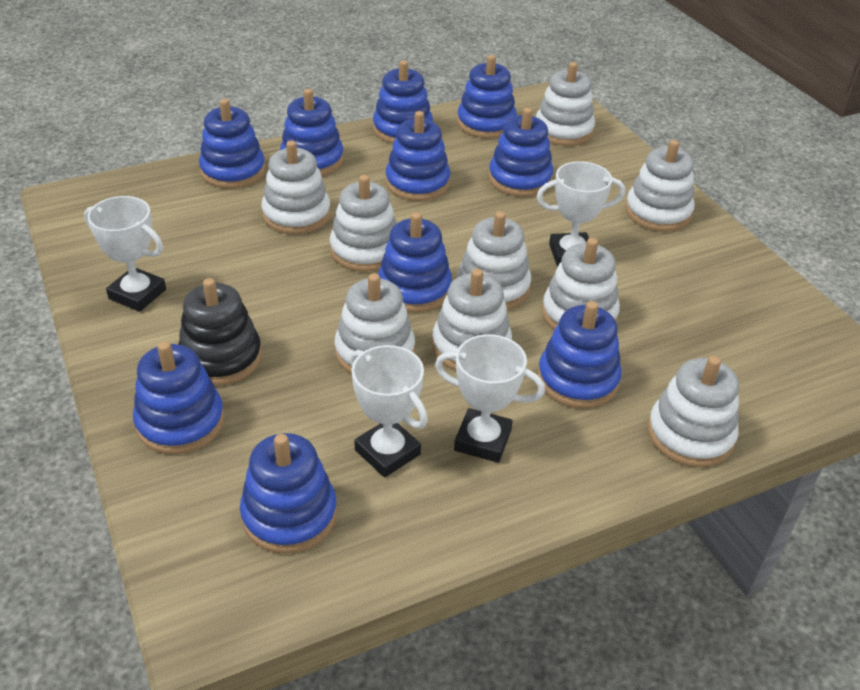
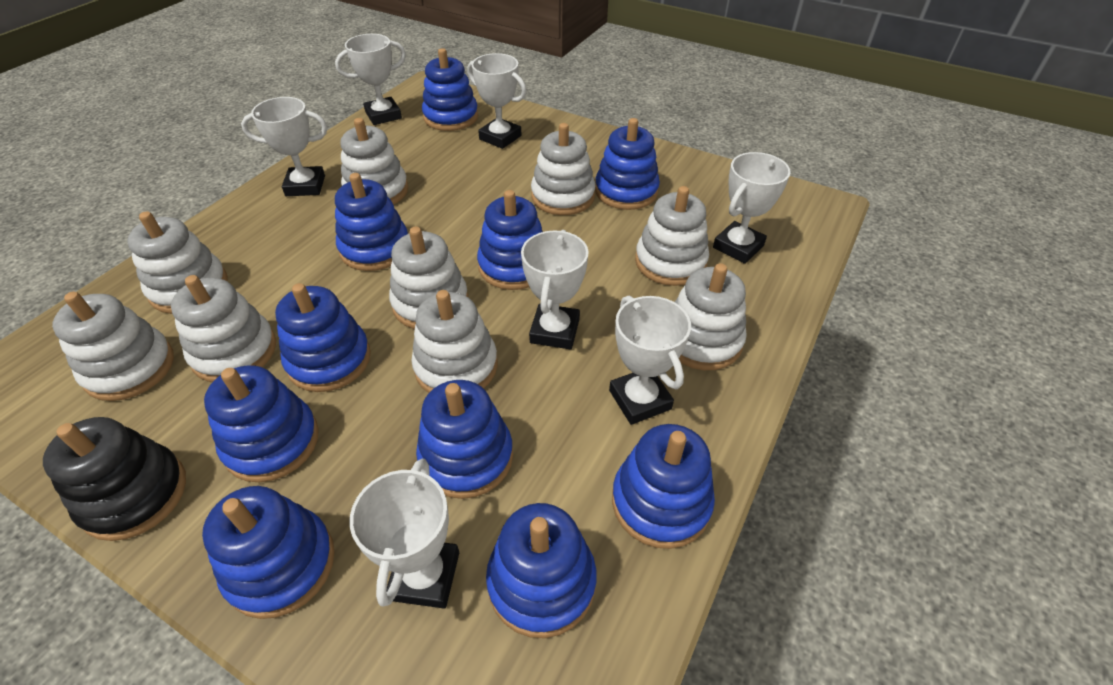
white trophy: [84,196,166,312] [350,345,428,478] [435,334,545,463] [537,161,625,267] = 4 -> [241,97,327,196] [335,34,406,125] [350,459,459,609] [467,53,527,149] [521,230,589,349] [609,296,691,425] [713,152,791,264] = 7

